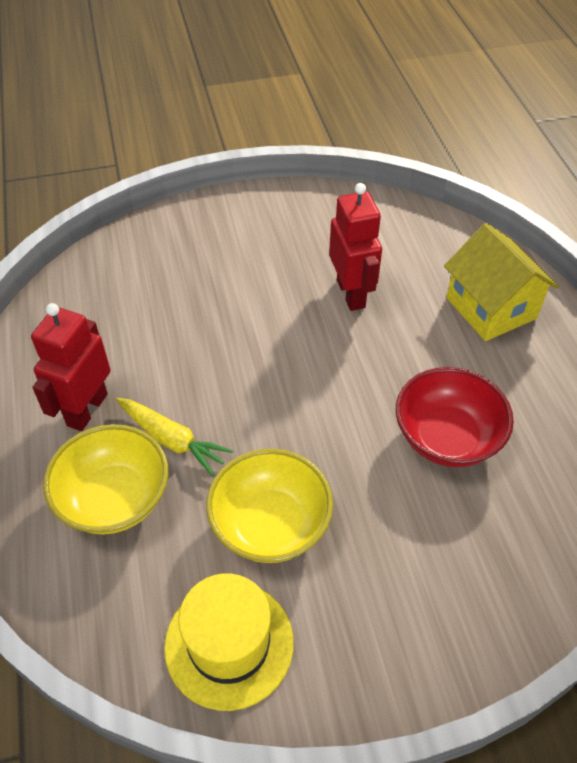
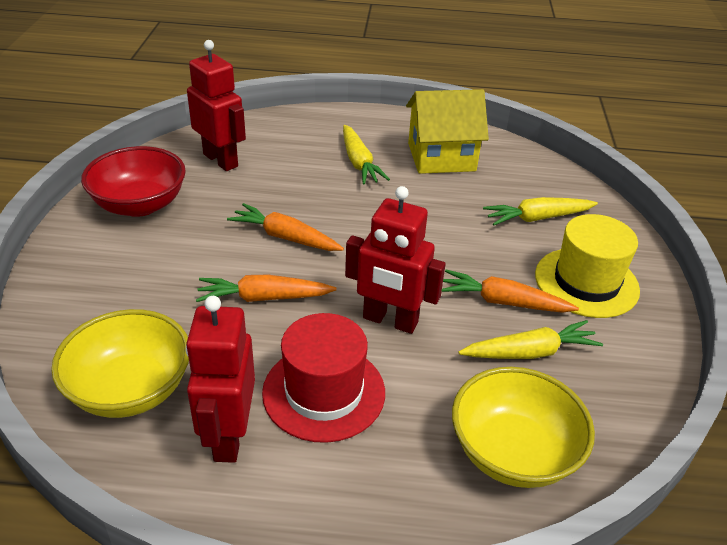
orange carrot: none = 0 -> [196,275,336,302] [227,203,344,251] [441,270,579,313] = 3
red hat: none = 0 -> [262,313,385,443] = 1
red robot: [31,303,111,431] [329,183,382,311] = 2 -> [186,296,255,463] [187,40,246,171] [345,186,445,334] = 3
yellow carrot: [116,398,233,476] = 1 -> [343,125,390,185] [458,320,603,359] [483,197,598,225] = 3

